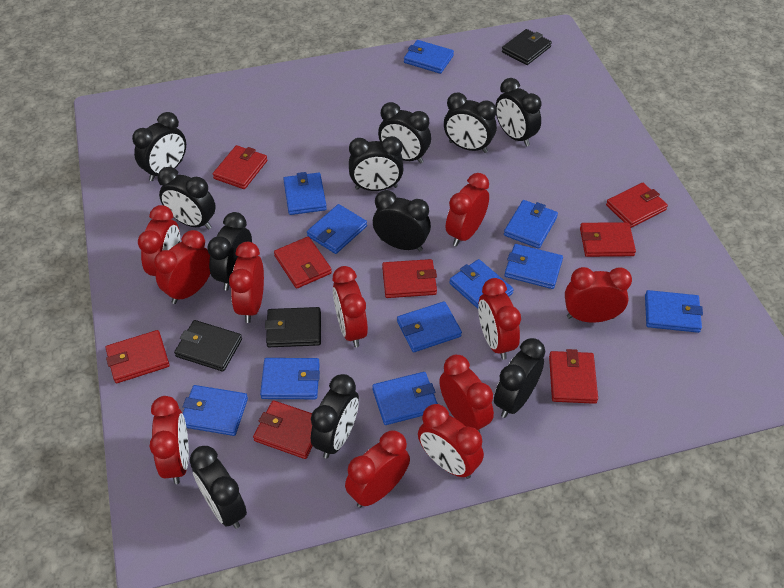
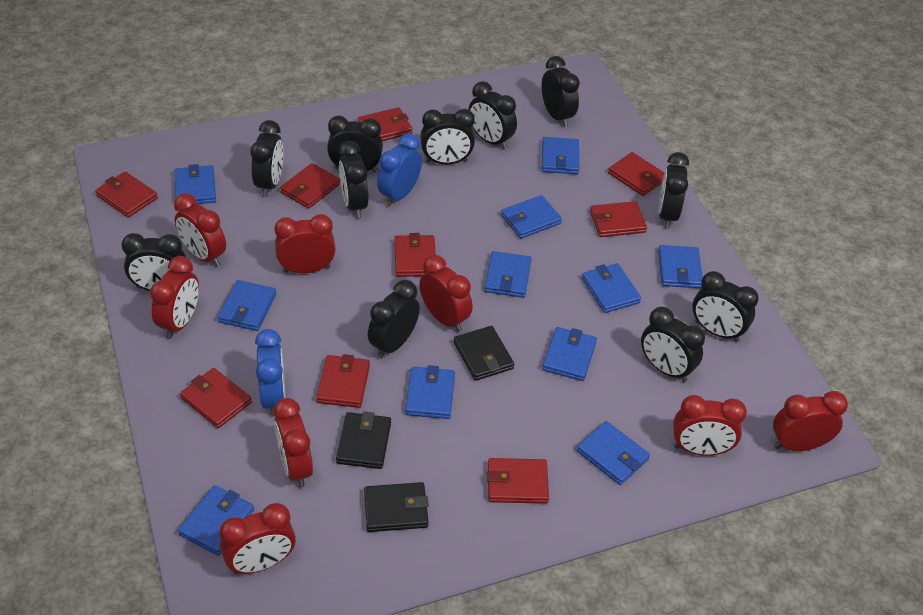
blue clock: none = 0 -> [255,329,286,417] [377,133,422,206] = 2
red clock: [138,205,181,276] [150,396,189,484] [154,230,210,304] [229,242,264,323] [333,266,368,347] [345,430,410,508] [418,404,484,479] [439,355,494,432] [446,173,489,246] [478,278,521,360] [565,267,632,323] = 11 -> [150,256,199,339] [174,193,226,267] [219,503,296,574] [273,398,313,488] [274,214,336,273] [419,255,473,332] [673,395,747,456] [773,391,848,451] = 8
red wallet: [106,330,170,383] [213,145,267,189] [253,400,313,459] [274,236,332,289] [382,259,437,298] [549,349,598,404] [580,222,636,257] [606,183,668,228] = 8 -> [95,172,158,218] [180,368,252,428] [280,163,340,209] [316,354,370,408] [358,107,413,141] [394,233,436,277] [487,458,549,504] [590,201,647,237] [608,152,664,196] = 9

